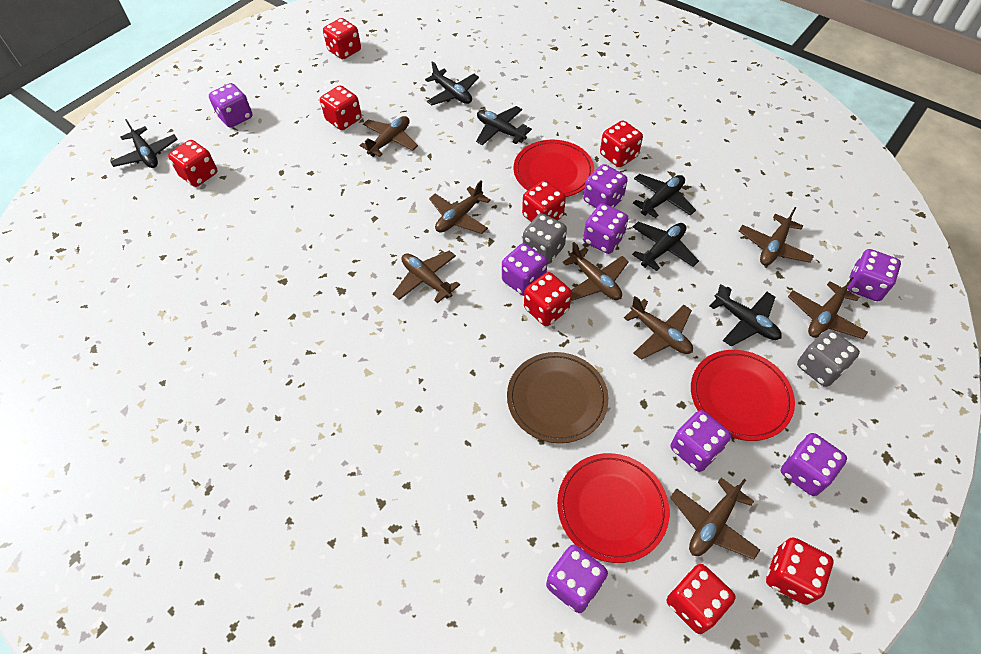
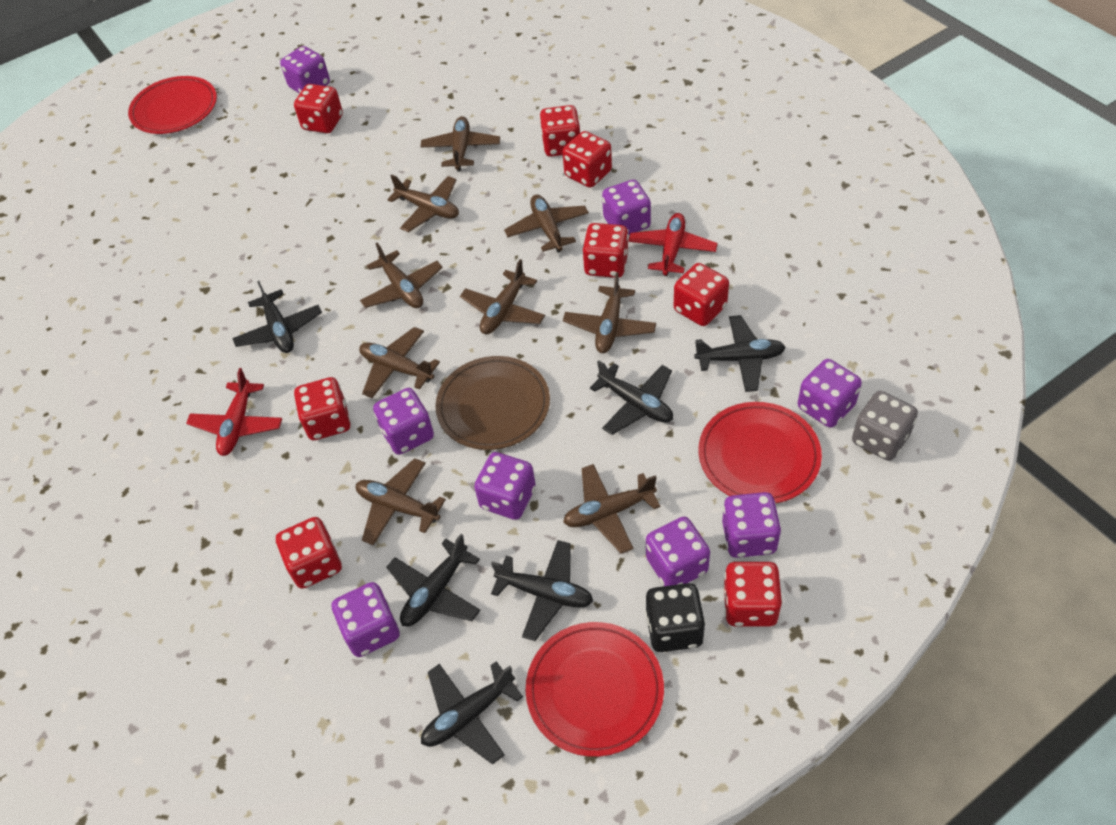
black dice: none = 0 -> [645,583,706,652] = 1
brown plane: [360,116,418,157] [393,250,460,303] [429,181,491,234] [563,242,629,301] [624,296,693,360] [670,478,760,559] [739,207,814,266] [788,277,868,339] = 8 -> [356,458,446,545] [359,327,440,398] [360,243,443,308] [387,175,459,232] [420,116,500,172] [460,259,545,334] [504,194,589,253] [563,272,656,353] [563,464,660,554] = 9
grey dice: [523,213,567,264] [797,329,860,387] = 2 -> [852,391,918,461] = 1
red plane: none = 0 -> [186,368,282,456] [628,213,718,276] = 2

